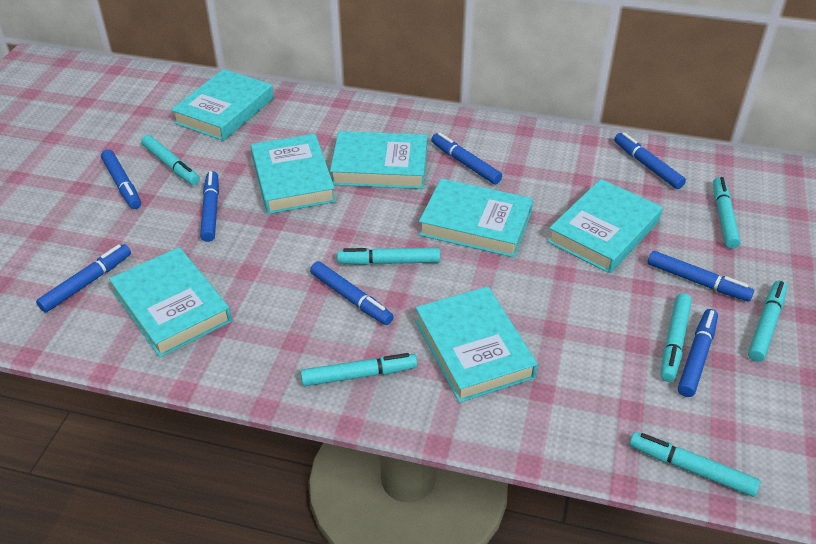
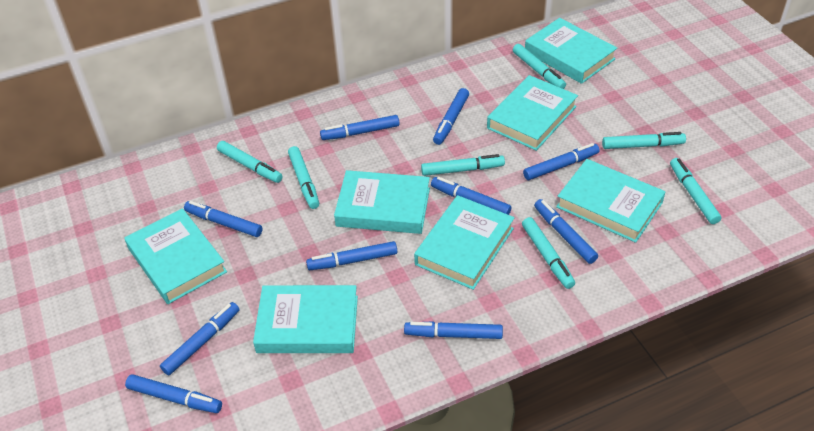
blue marker: [36,244,131,312] [101,149,141,209] [200,171,219,242] [310,261,394,325] [431,133,502,184] [614,132,686,189] [648,251,754,301] [678,309,718,397] = 8 -> [125,374,222,413] [160,302,240,375] [184,201,263,237] [306,241,397,270] [320,115,399,140] [404,321,503,339] [431,177,511,215] [433,88,469,145] [523,143,599,180] [534,199,598,264] = 10

